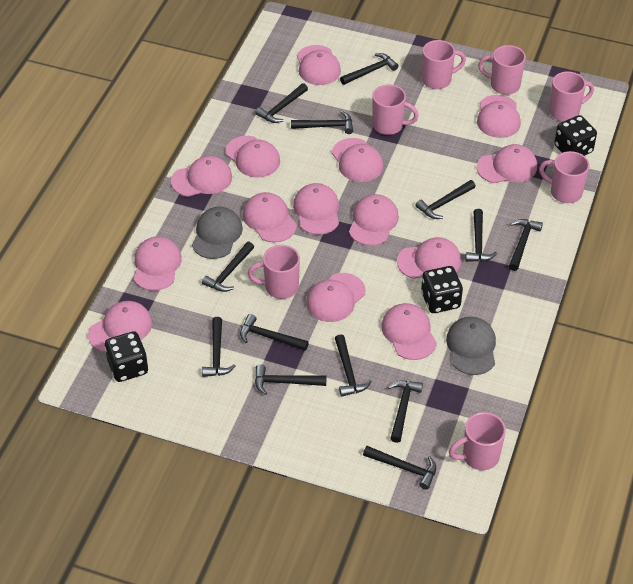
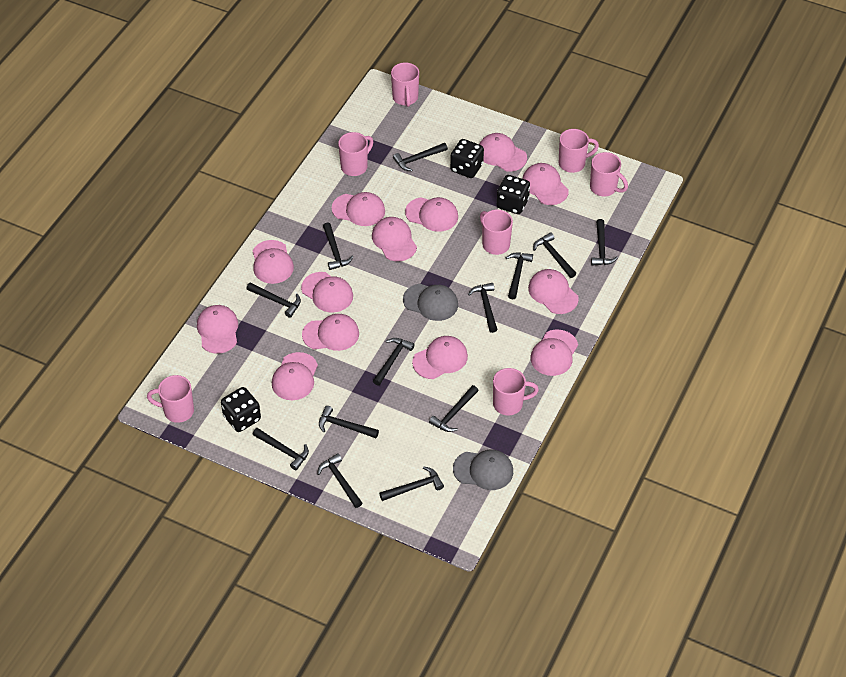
pink cap: [88,301,152,352] [134,236,182,291] [171,156,232,197] [225,136,280,178] [243,192,297,243] [293,183,339,235] [297,45,341,85] [306,273,366,322] [332,138,383,182] [349,194,399,246] [381,303,437,360] [397,237,461,279] [476,144,537,183] [477,95,521,138] = 14 -> [197,305,238,354] [253,240,294,284] [272,352,318,400] [301,272,353,313] [302,314,359,351] [332,192,385,226] [372,217,417,261] [405,197,458,232] [412,336,468,379] [479,133,527,172] [522,163,569,205] [528,269,579,314] [530,330,578,376] = 13

